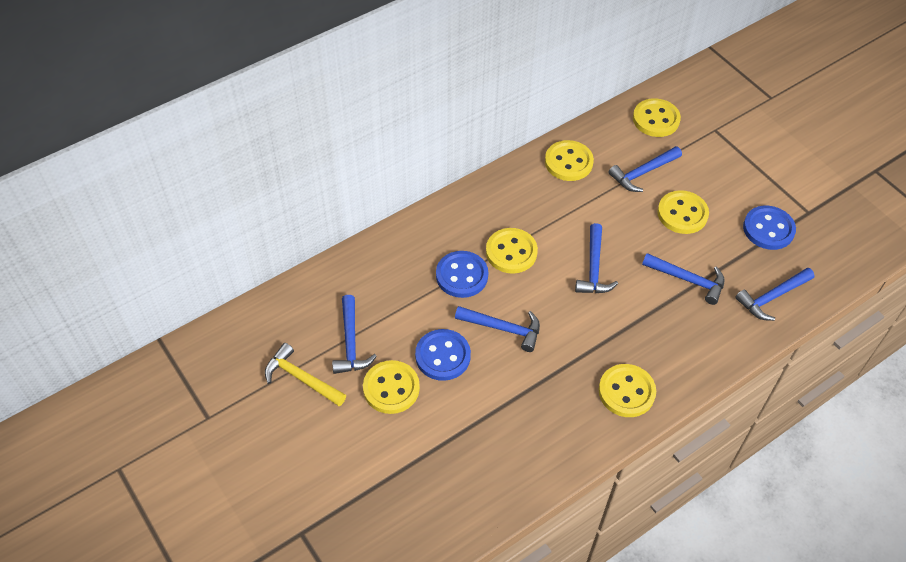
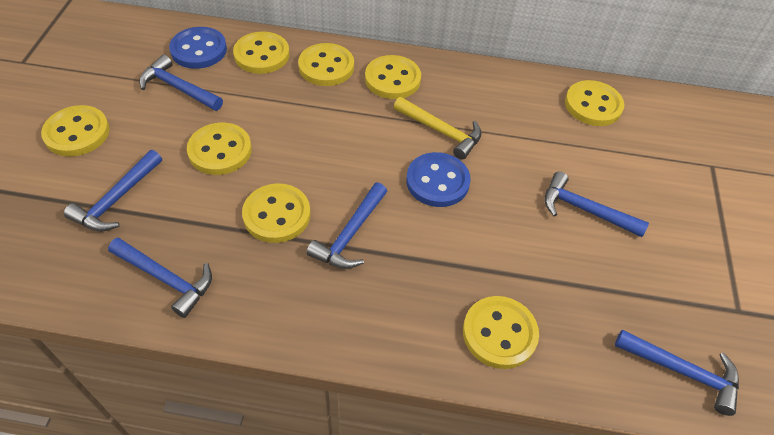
blue button: [415,329,471,381] [436,251,488,298] [743,206,796,250] = 3 -> [169,27,227,69] [406,152,471,207] = 2
yellow button: [363,360,420,414] [486,228,538,274] [545,140,594,181] [599,364,656,417] [633,98,681,137] [657,190,709,234] = 6 -> [41,105,110,156] [187,123,252,175] [233,31,290,74] [242,183,311,243] [298,43,354,86] [365,55,421,99] [463,296,539,369] [565,80,624,126] = 8

